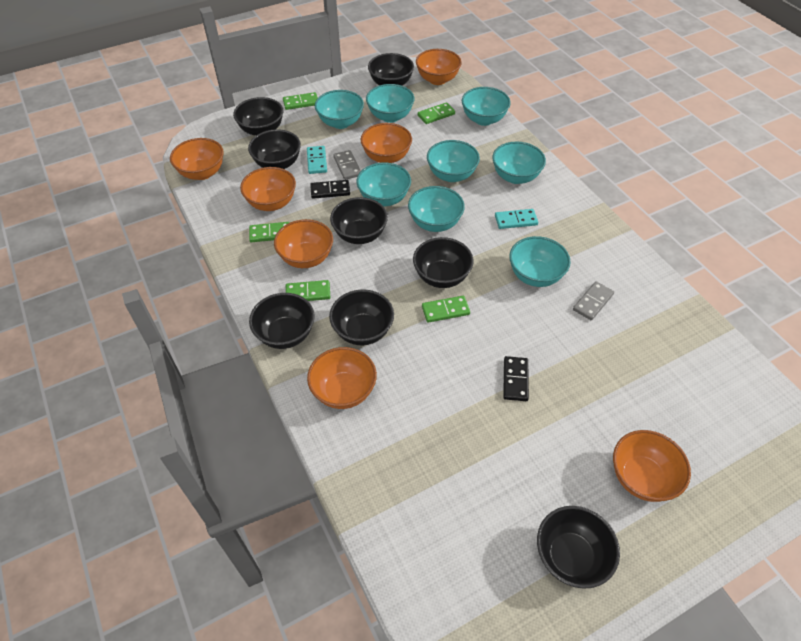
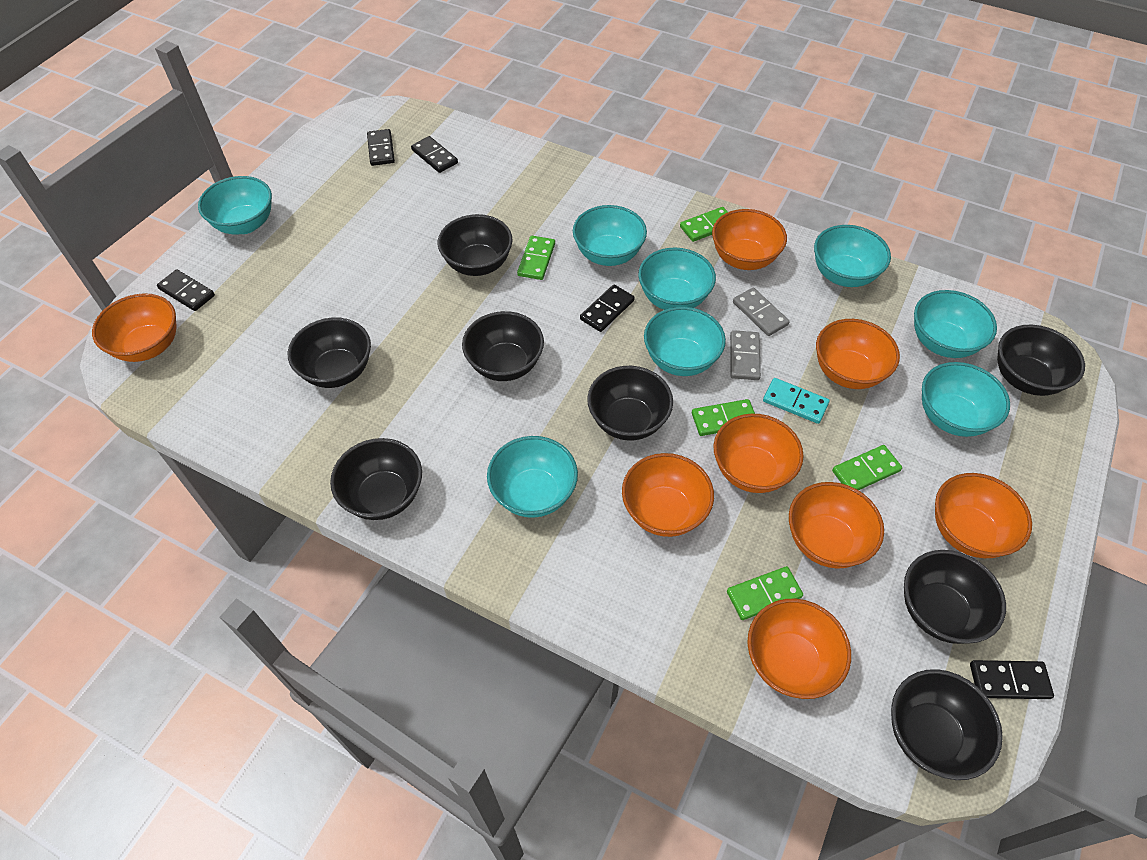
black domino: [310,180,350,199] [503,356,529,401] = 2 -> [157,269,215,311] [367,129,395,166] [411,136,458,173] [580,285,634,332] [970,660,1054,699] = 5
orange bowl: [170,138,224,180] [240,167,296,211] [274,219,333,268] [307,347,377,409] [361,123,412,163] [416,49,462,85] [613,430,691,502] = 7 -> [92,293,177,362] [622,453,714,537] [712,209,787,270] [713,414,803,493] [747,599,851,699] [789,482,884,569] [816,319,900,389] [935,473,1032,558] = 8
turquoise domino: [307,146,327,174] [495,209,538,229] = 2 -> [763,378,830,424] = 1

